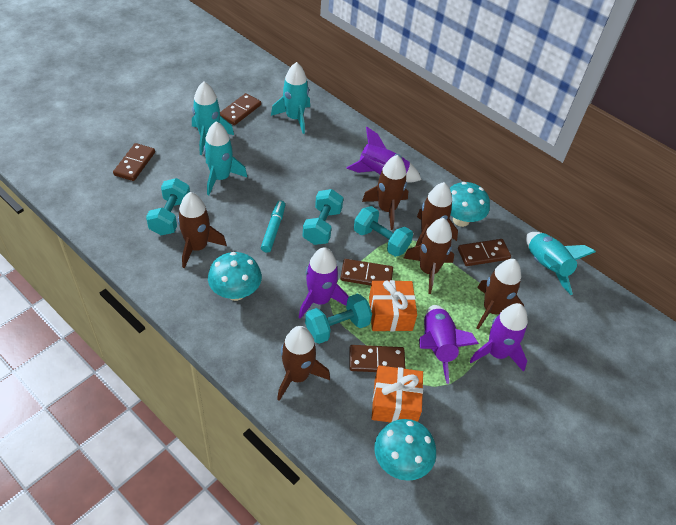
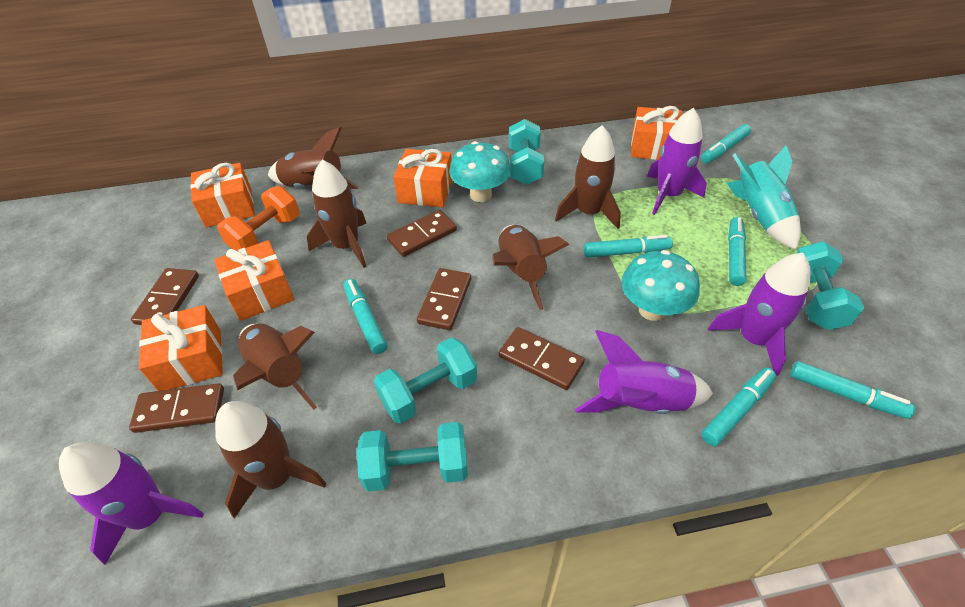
orange dumbbell: none = 0 -> [217,186,300,251] = 1
orange gift: [369,280,417,331] [371,365,423,422] = 2 -> [139,305,223,391] [191,163,255,227] [214,240,294,321] [393,149,452,207] [631,106,683,160] = 5
turquoise marker: [261,201,285,253] = 1 -> [344,279,388,354] [584,235,673,258] [701,124,751,163] [701,367,776,446] [728,217,747,286] [790,361,916,419] = 6
turquoise mushroom: [208,252,262,301] [374,419,436,481] [450,182,490,227] = 3 -> [449,141,511,202] [621,250,700,321] = 2
turquoise rocket: [192,82,234,155] [204,121,247,195] [271,62,310,134] [526,232,596,295] = 4 -> [726,146,801,250] = 1

